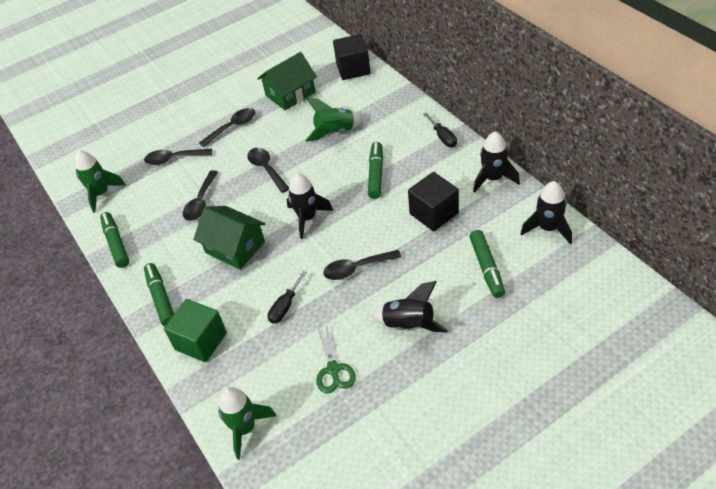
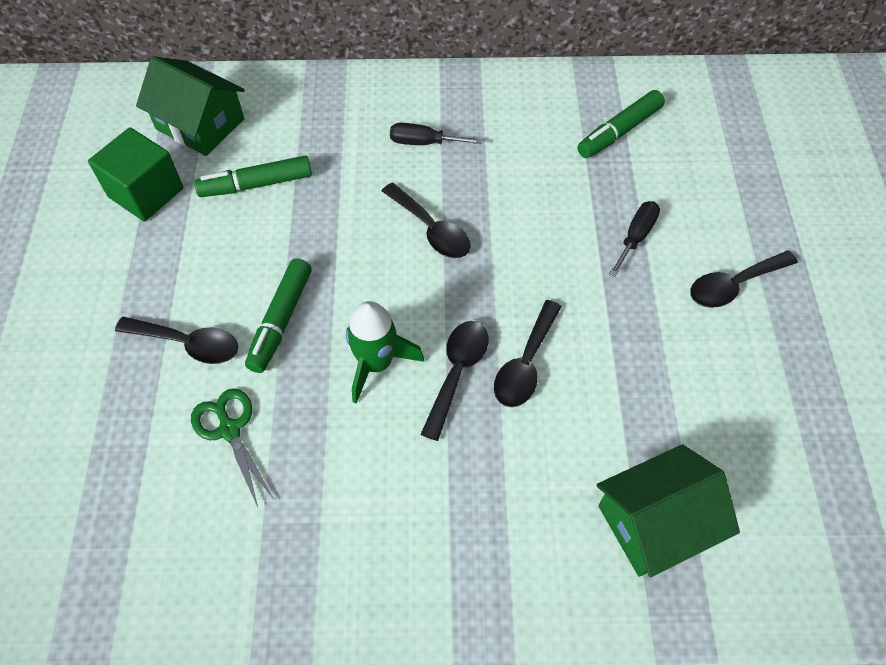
black cube: [333,34,371,80] [408,172,459,231] = 2 -> none = 0
black rocket: [287,173,333,239] [372,281,449,333] [473,131,520,193] [521,181,572,244] = 4 -> none = 0
green marker: [100,212,129,268] [144,263,174,326] [368,142,383,199] [469,230,505,298] = 4 -> [194,156,312,197] [245,258,312,373] [577,90,665,158] = 3
green rocket: [75,150,126,213] [218,387,276,460] [305,97,363,142] = 3 -> [346,301,424,403] = 1

